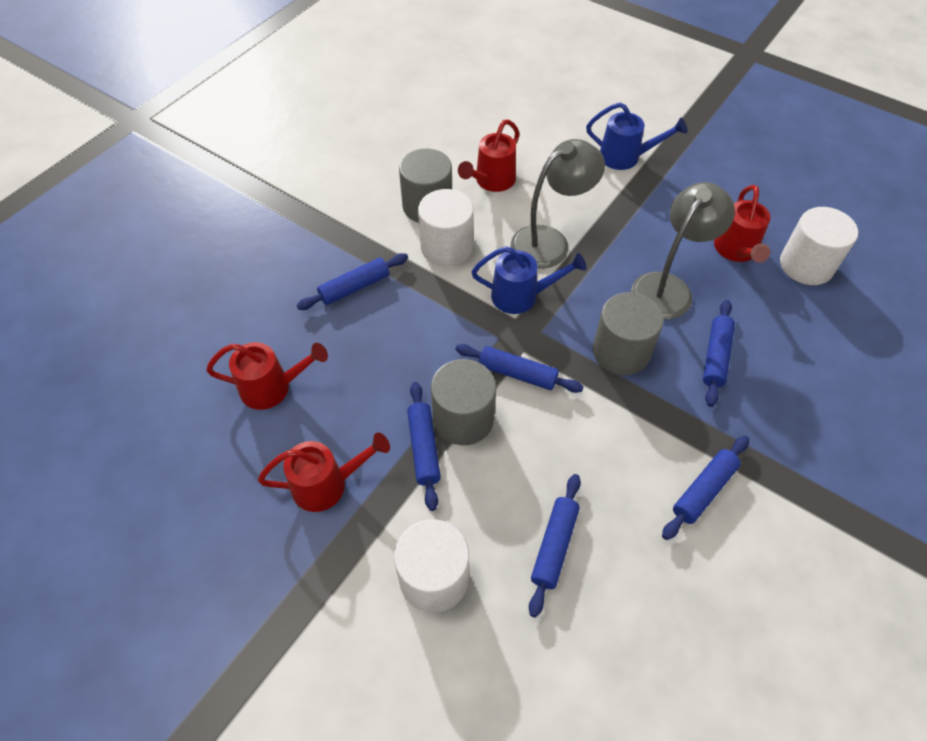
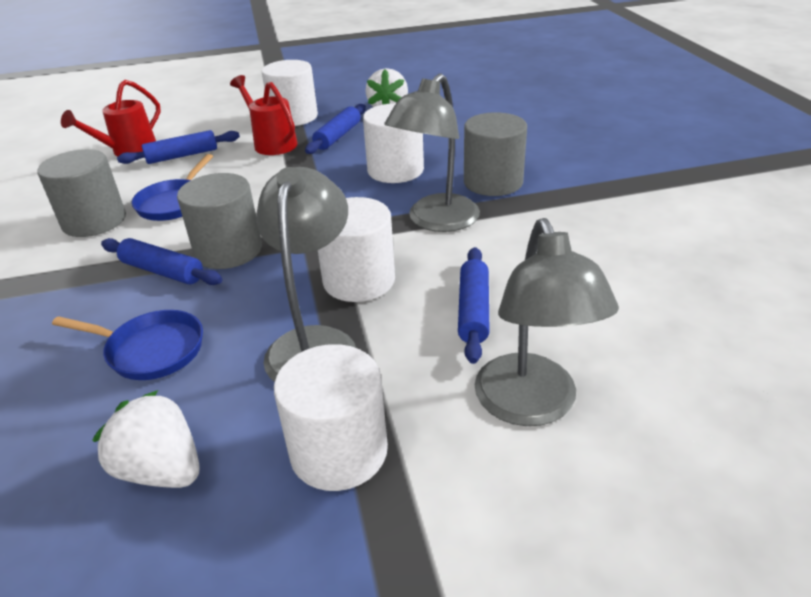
blue pan: none = 0 -> [52,310,203,380] [132,154,213,221] = 2
blue rolling pin: [296,253,408,310] [407,382,441,511] [455,344,584,393] [529,474,581,618] [662,436,749,540] [703,300,735,407] = 6 -> [101,238,223,285] [117,130,240,164] [305,104,366,154] [458,247,490,364] = 4
blue watering can: [472,246,587,314] [586,102,687,170] = 2 -> none = 0
grey lamp: [511,139,605,269] [631,182,735,320] = 2 -> [256,167,356,382] [384,73,480,232] [474,218,619,426] = 3
red watering can: [206,342,328,410] [258,433,390,512] [458,120,519,192] [714,185,770,263] = 4 -> [61,80,161,156] [230,75,298,155] = 2
white cylinder: [394,519,469,613] [418,189,474,266] [780,207,858,285] = 3 -> [261,60,318,126] [274,344,388,491] [318,197,395,302] [363,103,424,183] = 4
white strawberry: none = 0 -> [92,390,200,488] [365,68,408,107] = 2

